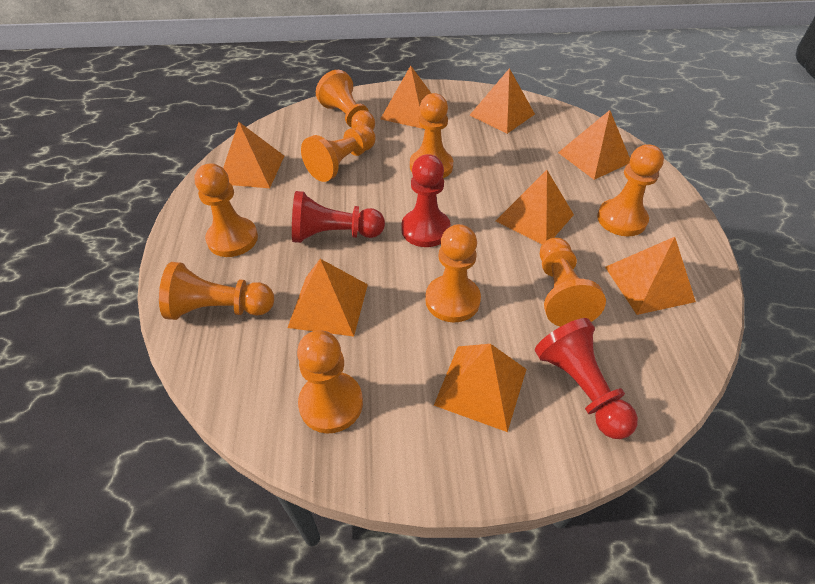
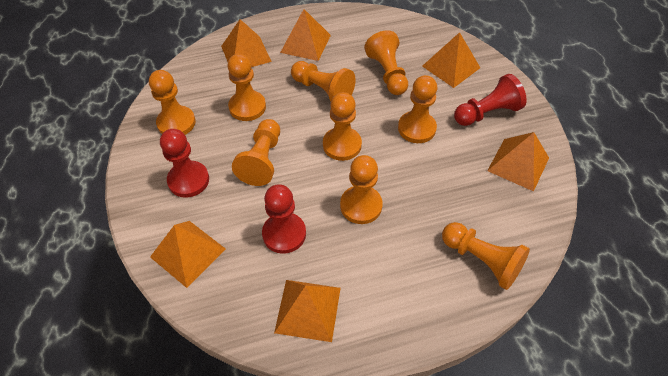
orange pyramid: [223,122,284,188] [287,259,368,336] [381,65,432,129] [434,344,526,432] [470,68,535,134] [496,170,574,244] [558,110,630,180] [605,237,696,315] = 8 -> [150,221,226,288] [221,19,272,67] [274,280,341,342] [280,9,331,61] [422,32,480,88] [487,132,549,191] = 6

